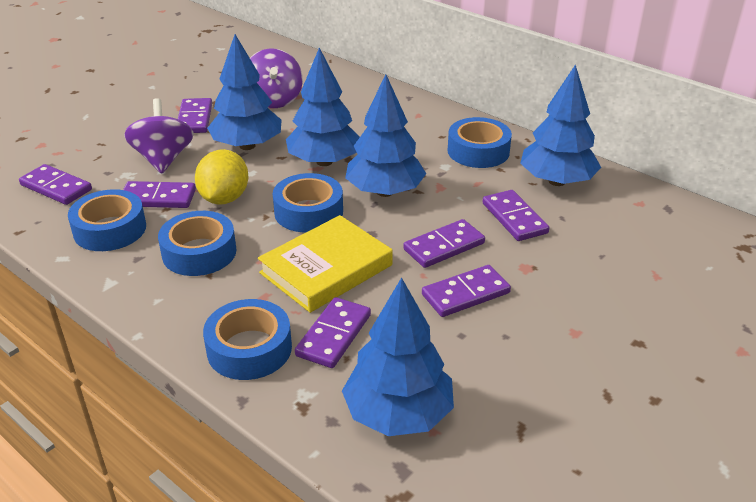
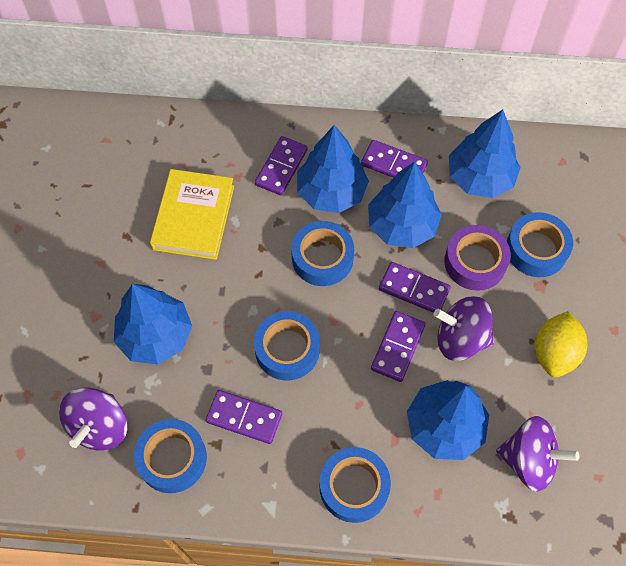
purple domino: [19,164,92,205] [123,181,196,208] [178,98,212,133] [295,297,371,368] [403,219,485,268] [422,265,511,317] [482,190,549,241] = 7 -> [206,390,282,444] [255,136,308,195] [361,140,428,178] [371,311,425,382] [379,262,451,313] = 5
purple spinning top: [124,98,194,174] [250,49,303,108] = 2 -> [59,388,128,451] [433,296,494,361] [496,416,579,492] = 3
purple tape: none = 0 -> [444,225,511,291] = 1

